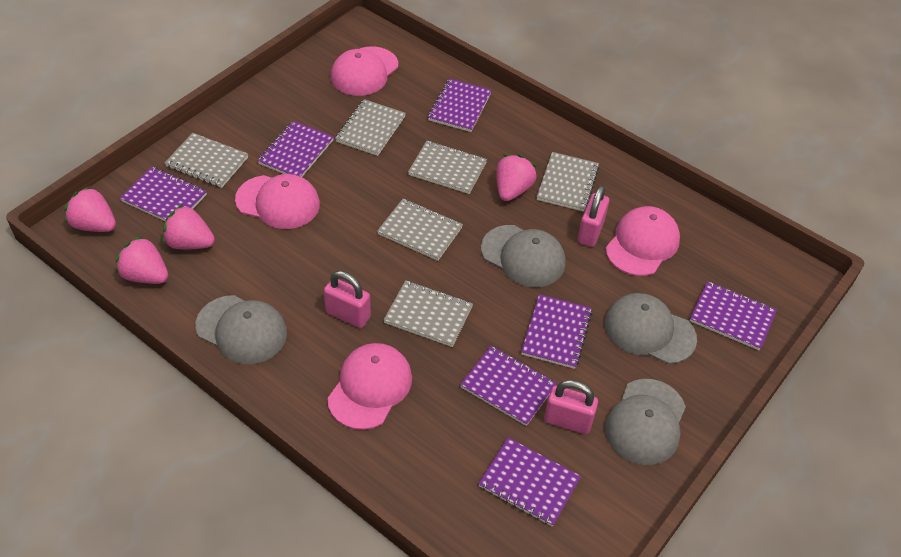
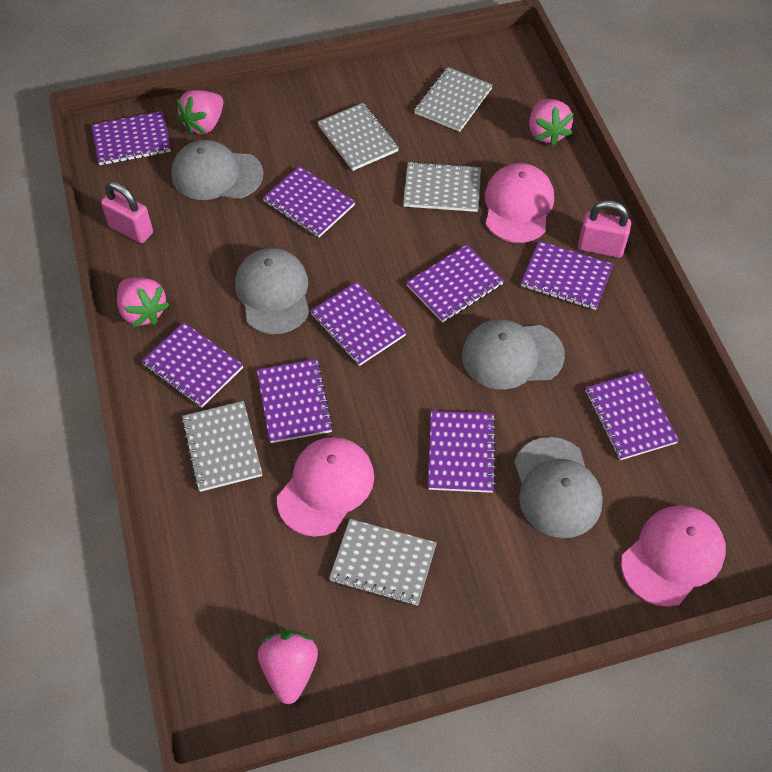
grey notebook: [165,133,248,188] [335,99,406,156] [377,199,463,261] [384,280,473,347] [408,141,487,194] [537,152,599,212] = 6 -> [181,401,262,492] [318,103,399,171] [329,519,437,606] [403,161,481,212] [414,67,493,132] = 5
pink cap: [235,174,320,229] [327,343,412,430] [331,47,398,96] [605,206,680,276] = 4 -> [277,437,374,537] [485,163,554,243] [621,505,726,607] = 3
pink padlock: [324,271,371,328] [544,380,598,434] [577,185,609,247] = 3 -> [101,181,153,243] [578,200,631,258] = 2
purple notebook: [120,167,207,221] [257,121,334,177] [428,78,492,132] [460,346,557,426] [479,437,581,527] [521,294,592,369] [690,281,777,351] = 7 -> [92,111,171,165] [141,322,243,408] [257,359,333,443] [263,166,355,237] [310,281,407,366] [406,245,504,323] [428,411,496,493] [521,241,613,310] [586,371,679,460] = 9

